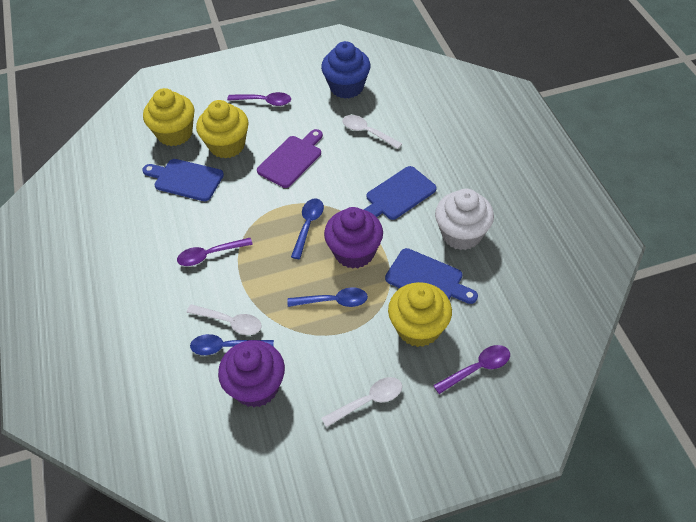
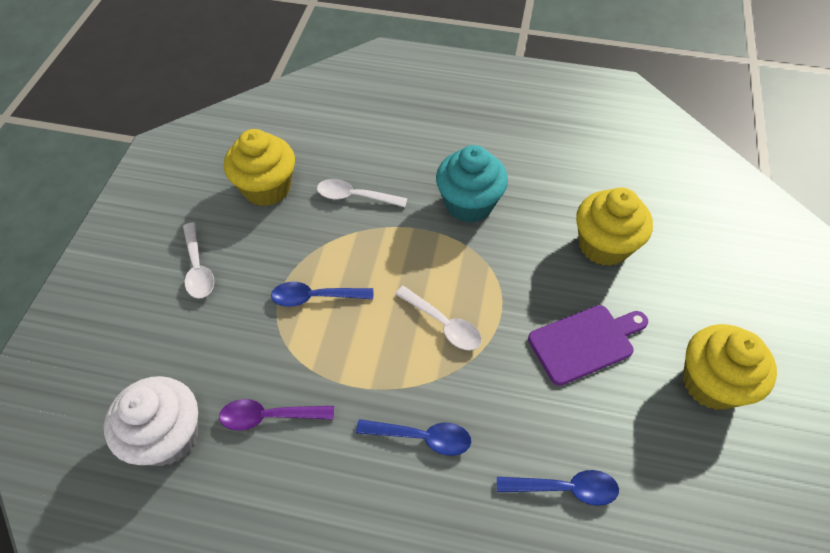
blue cupcake: [321,41,371,99] = 1 -> none = 0
blue cutting board: [142,159,224,201] [364,166,437,220] [385,248,478,304] = 3 -> none = 0
purple cupcake: [218,340,285,407] [324,207,383,268] = 2 -> none = 0
purple spoon: [177,238,253,266] [227,92,291,106] [433,345,510,394] = 3 -> [219,399,334,431] = 1
turquoise cupcake: none = 0 -> [436,145,508,223] = 1

